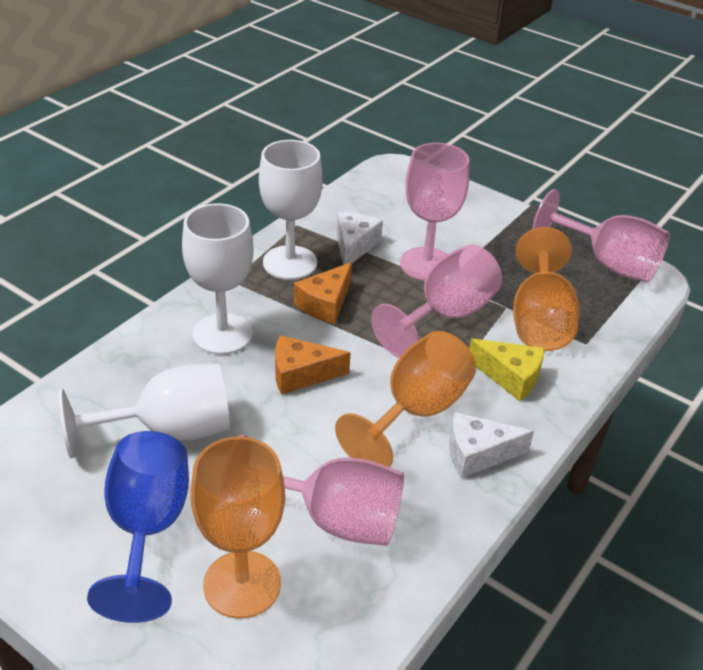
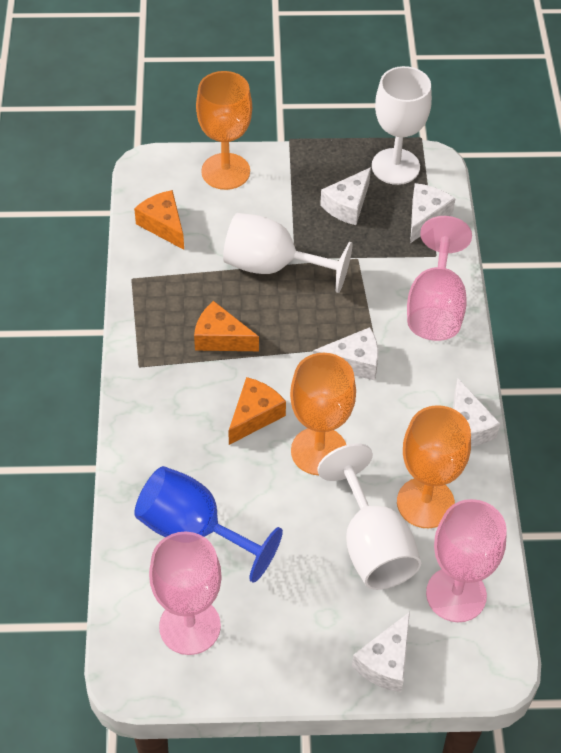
orange cheese: [275,335,351,395] [294,262,352,324] = 2 -> [134,190,184,250] [194,301,259,351] [228,377,286,445] = 3
pink goblet: [240,435,404,546] [371,245,502,358] [400,143,470,281] [532,189,670,283] = 4 -> [149,532,222,655] [407,216,472,341] [426,499,507,622] = 3
white cheese: [337,212,383,265] [449,412,534,478] = 2 -> [313,327,378,381] [320,167,371,225] [352,612,410,692] [410,183,455,243] [453,378,500,447] = 5
yellow cheese: [469,339,545,401] = 1 -> none = 0

